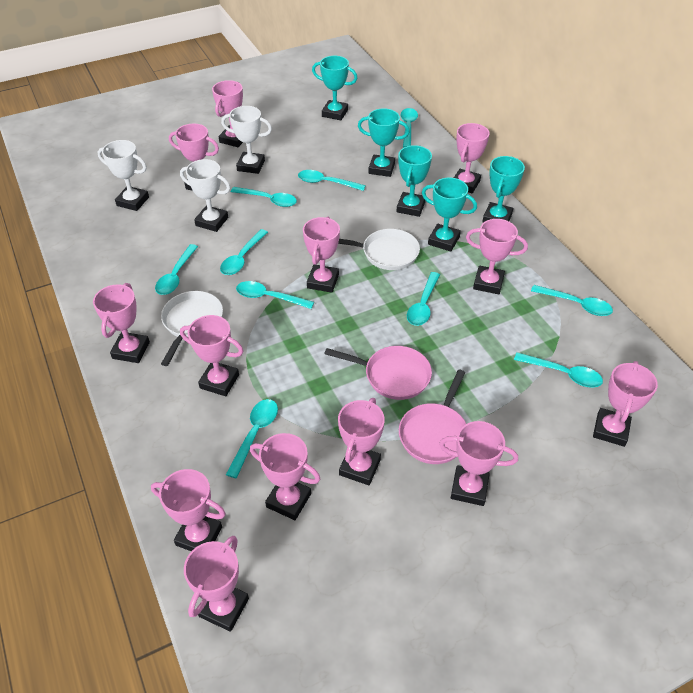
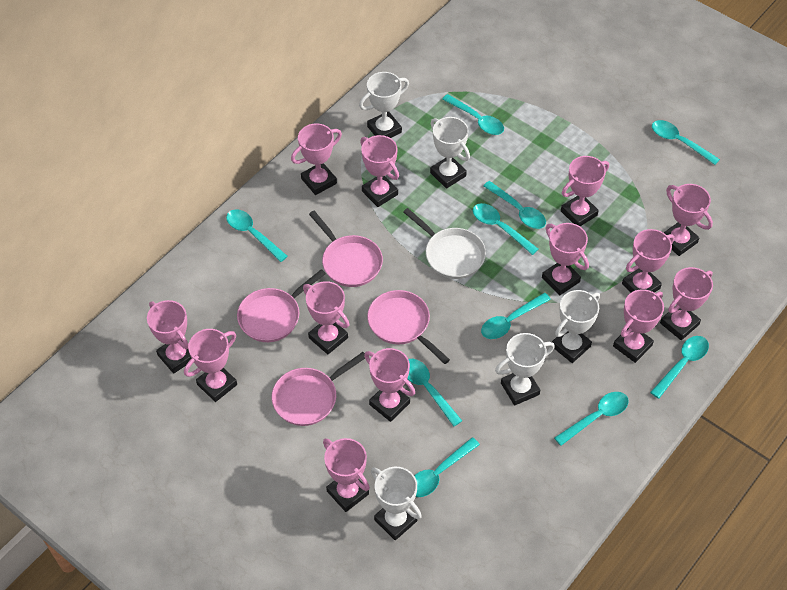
pink pan: [324,346,432,400] [399,369,466,464] = 2 -> [237,269,326,342] [272,352,365,426] [309,211,383,287] [367,290,450,364] = 4
turquoise trophy: [312,56,358,120] [358,108,410,177] [396,145,432,217] [422,178,477,252] [482,156,525,223] = 5 -> none = 0
white pan: [161,291,223,366] [338,229,420,270] = 2 -> [403,208,486,279] = 1
white trophy: [98,140,149,211] [180,159,230,232] [221,106,272,174] = 3 -> [359,72,409,138] [371,467,422,540] [430,117,470,189] [495,333,555,406] [552,290,600,363] = 5

